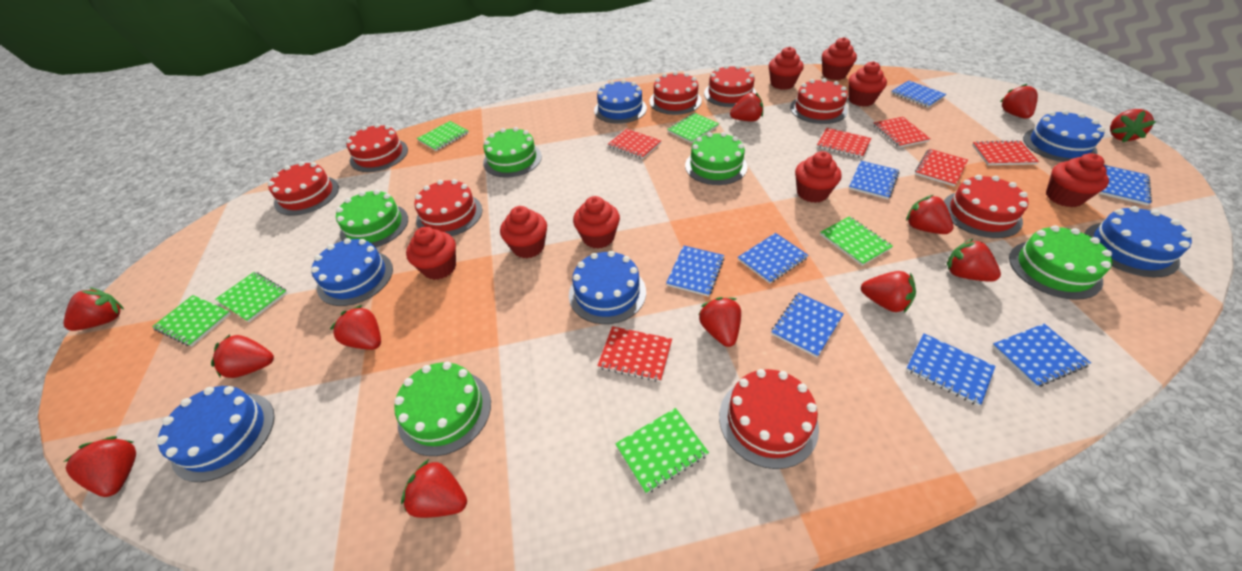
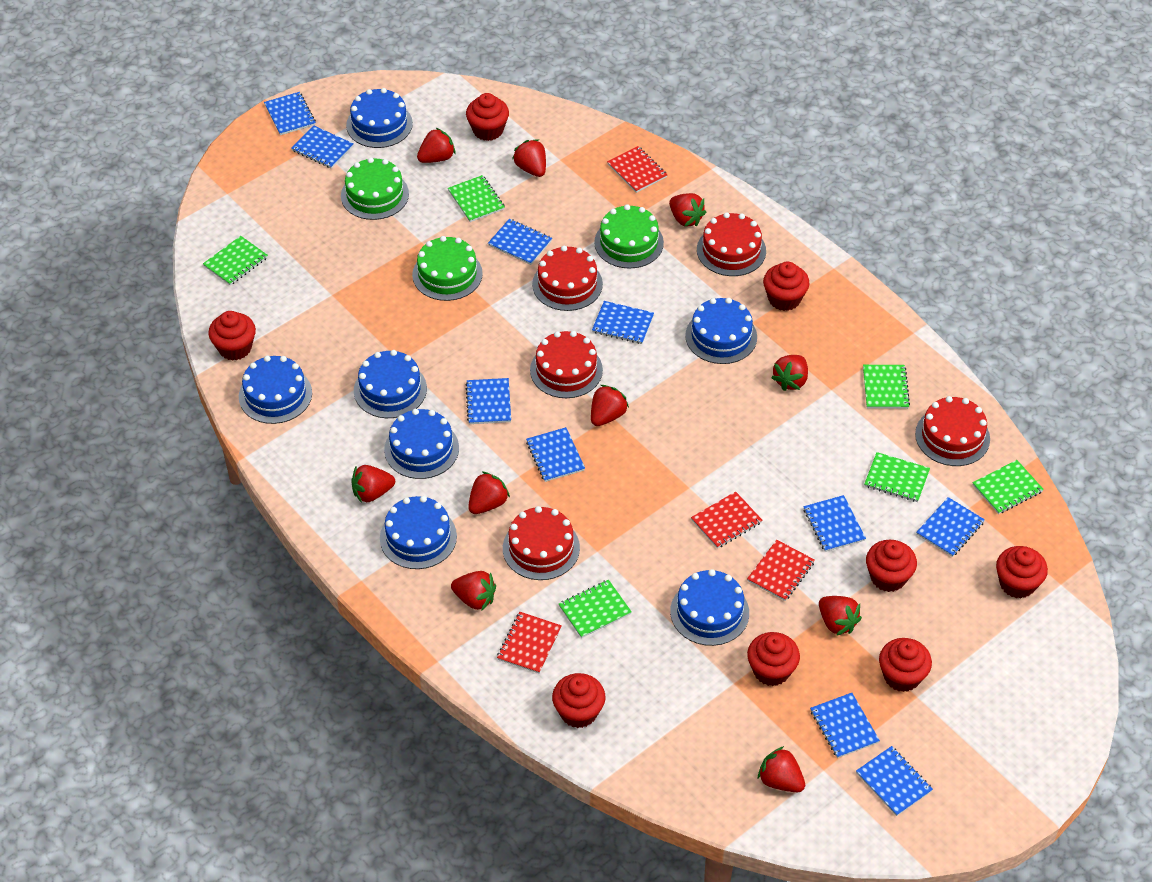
blue cake: [156,386,275,482] [311,238,393,306] [569,251,646,324] [594,80,647,124] [1023,110,1105,162] [1084,206,1192,277] = 6 -> [239,356,312,424] [346,88,413,148] [354,350,427,418] [380,496,457,569] [384,409,459,479] [670,569,749,646] [685,298,757,364] = 7
blue notebook: [666,245,725,297] [738,233,809,284] [771,293,844,357] [849,161,900,199] [891,80,946,108] [906,334,996,406] [992,323,1091,387] [1099,165,1152,206] = 8 -> [264,92,316,135] [291,125,354,169] [465,378,511,424] [488,219,552,265] [526,427,585,482] [592,301,654,344] [803,495,866,552] [810,693,880,758] [856,746,933,816] [916,497,985,557] = 10
green cake: [336,190,408,247] [394,362,491,456] [483,127,542,178] [685,132,748,185] [1009,225,1112,300] = 5 -> [341,157,409,220] [412,236,483,301] [594,204,664,269] = 3
red cake: [268,161,339,215] [346,124,408,172] [414,179,482,236] [649,71,702,115] [704,65,756,107] [719,369,819,469] [790,78,848,124] [944,175,1029,238] = 8 -> [503,506,580,580] [530,331,603,398] [532,246,603,311] [697,212,766,276] [915,396,990,466] = 5
red notebook: [597,326,672,382] [608,129,662,159] [817,128,871,158] [873,117,931,148] [915,149,968,187] [972,140,1039,165] = 6 -> [497,612,562,674] [607,146,667,193] [691,491,762,548] [747,540,815,601] = 4
red strawberry: [64,287,124,331] [64,436,136,497] [211,335,274,378] [330,305,381,350] [401,459,467,518] [698,297,741,347] [730,93,763,122] [861,271,916,313] [906,195,953,234] [947,239,1001,282] [1000,84,1038,119] [1110,109,1156,142] = 12 -> [351,465,395,503] [417,127,456,163] [451,571,496,611] [468,472,510,514] [512,139,546,177] [591,385,629,426] [669,193,706,227] [758,746,805,792] [771,355,808,391] [819,596,862,636] = 10

